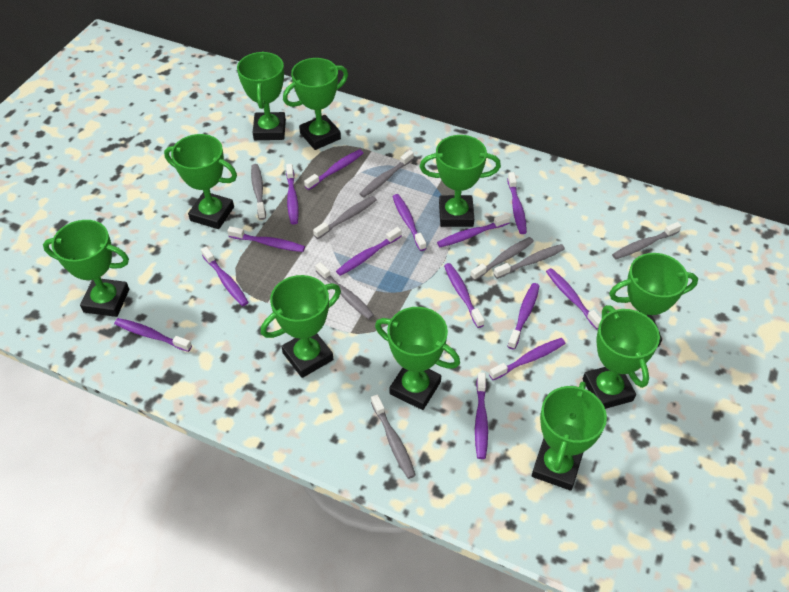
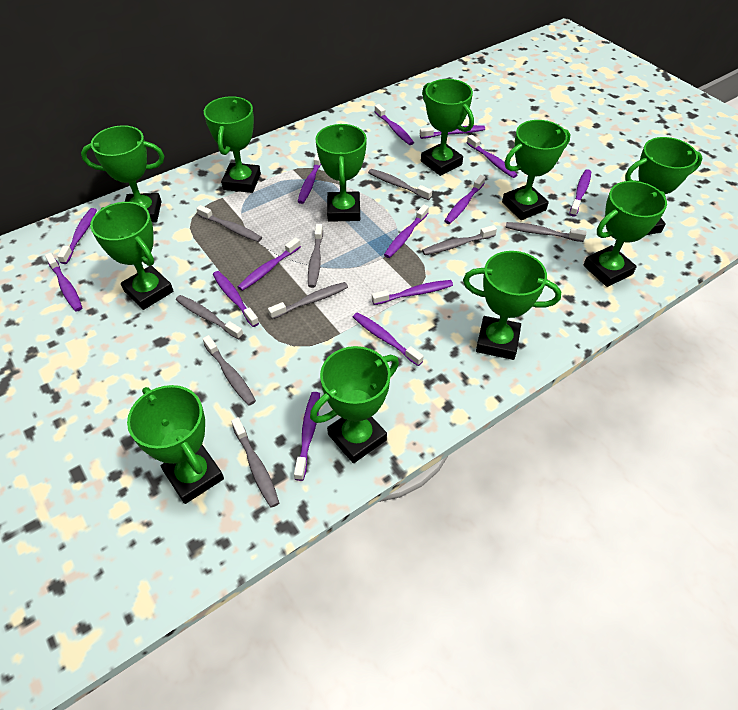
green trophy: [43,220,129,317] [164,134,237,229] [237,51,286,140] [261,275,341,378] [283,58,348,150] [375,307,460,410] [420,135,501,227] [532,382,607,491] [583,305,660,409] [609,253,698,347] = 10 -> [81,125,164,223] [90,202,174,310] [127,385,224,504] [204,96,261,193] [310,346,399,463] [315,124,367,222] [421,79,474,176] [463,251,561,360] [502,120,570,220] [583,181,667,287] [625,137,703,235] = 11
grey toothbrush: [251,164,266,220] [313,196,377,239] [315,262,374,320] [359,150,414,197] [371,394,416,479] [470,237,534,281] [493,244,565,279] [612,222,682,259] = 8 -> [176,295,243,340] [196,205,262,242] [202,335,256,406] [231,417,279,508] [268,282,348,319] [308,224,323,288] [368,169,432,200] [422,225,497,255] [505,222,587,242] = 9

